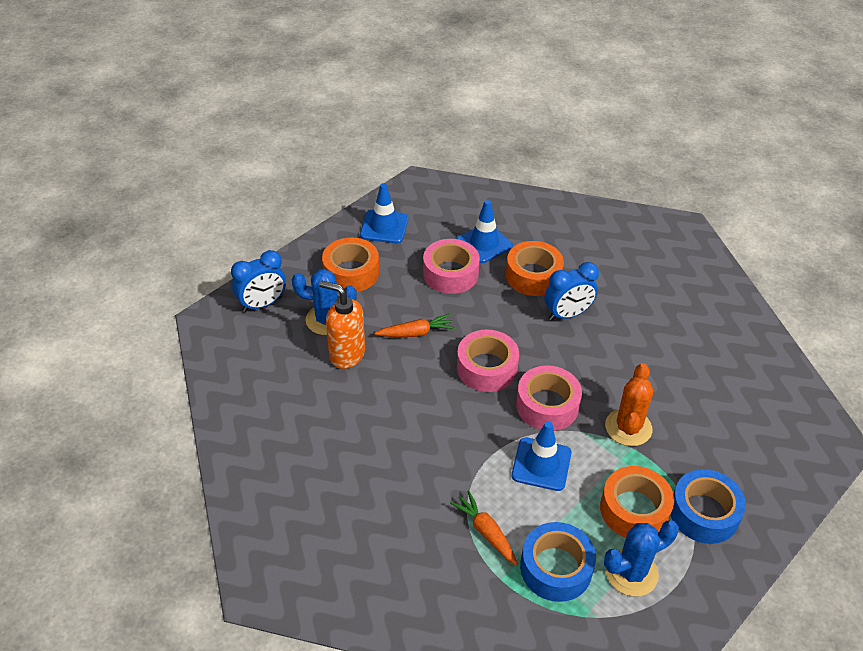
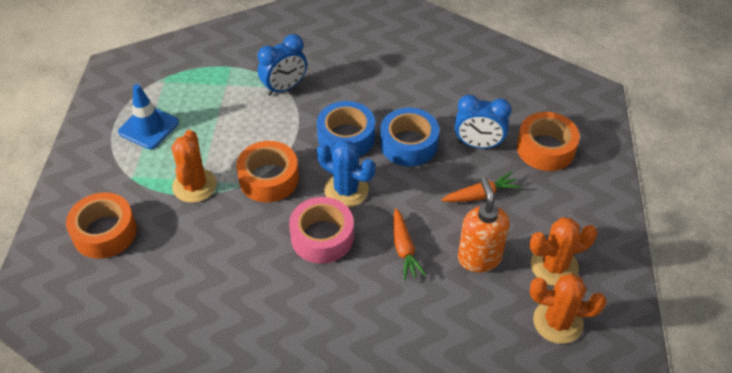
blue cactus: [292,269,357,335] [604,520,679,596] = 2 -> [317,140,375,207] = 1
blue traffic cone: [360,183,408,243] [457,200,513,263] [512,421,571,491] = 3 -> [118,84,179,149] = 1
orange cactus: [605,363,653,446] = 1 -> [171,130,217,203] [529,217,597,286] [530,274,607,344] = 3
pink tape: [423,239,480,294] [457,330,519,392] [516,365,582,431] = 3 -> [289,197,354,264] = 1

